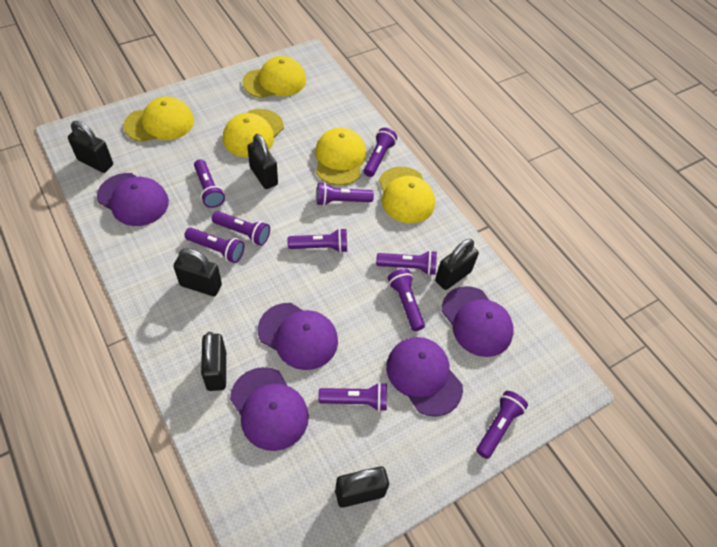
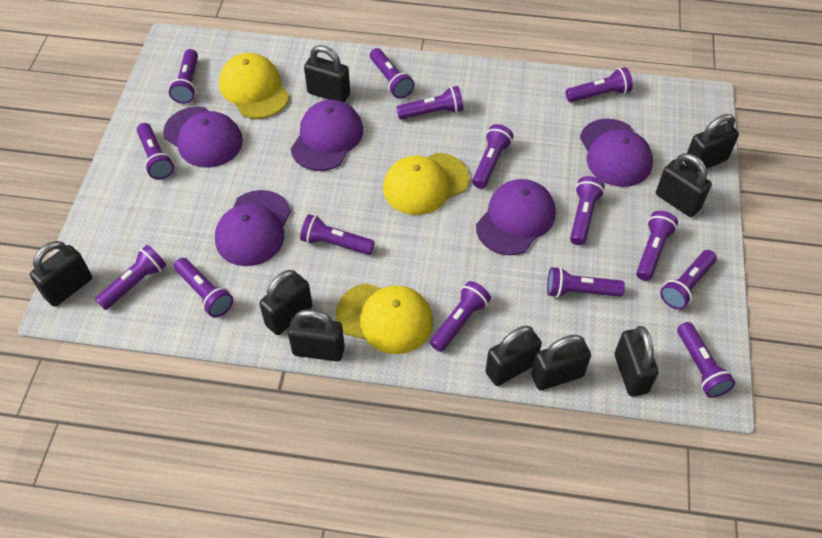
black padlock: [68,121,113,173] [173,248,222,296] [201,332,226,391] [247,134,278,189] [335,466,389,508] [435,239,479,290] = 6 -> [30,241,92,307] [259,270,313,335] [288,309,345,362] [304,45,350,103] [485,325,542,386] [531,335,591,390] [615,326,659,396] [656,153,712,217] [684,114,739,173] = 9
purple flashlight: [184,227,244,263] [194,159,225,208] [212,211,270,246] [287,228,347,253] [317,182,374,206] [318,382,387,411] [364,128,397,177] [376,250,437,275] [388,269,425,331] [476,391,528,459] = 10 -> [95,245,166,310] [137,123,174,180] [169,49,198,104] [174,258,233,317] [300,214,375,255] [370,48,414,99] [396,86,463,120] [430,281,491,352] [472,124,514,189] [547,267,625,298] [566,67,633,102] [570,176,605,245] [636,211,678,281] [660,250,717,309] [677,322,735,398] = 15
yellow cap: [124,96,194,142] [223,109,284,157] [242,56,306,98] [315,128,366,185] [379,167,435,223] = 5 -> [219,53,289,119] [336,283,433,354] [383,153,469,215] = 3

